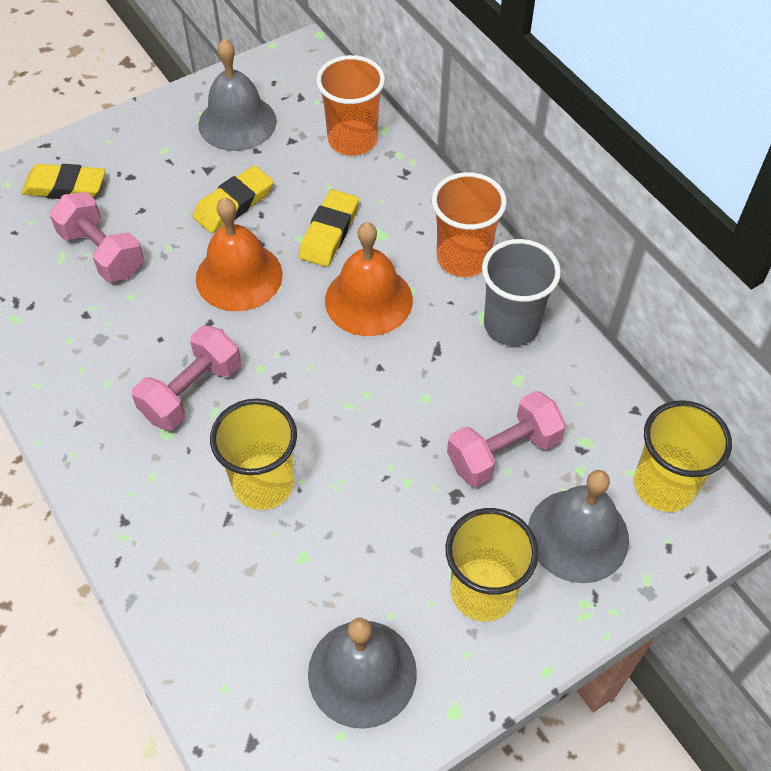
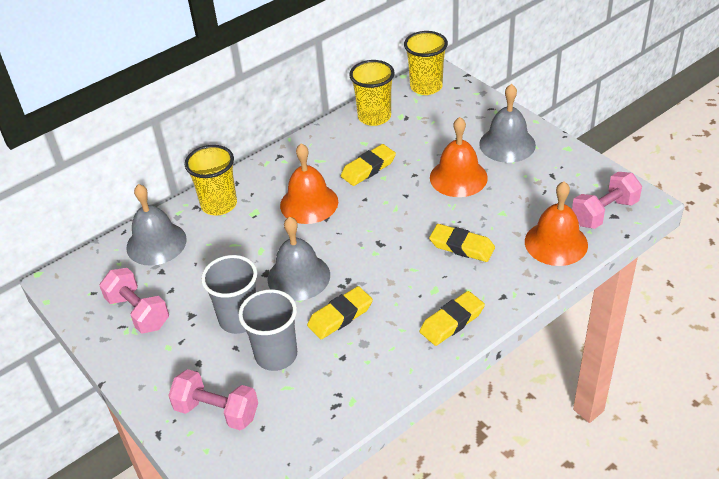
grey cup: [482,239,561,346] = 1 -> [201,255,257,334] [238,289,297,371] = 2
orange bell: [196,197,283,311] [325,222,413,336] = 2 -> [280,143,338,224] [430,117,488,197] [525,181,588,266] = 3
orange cup: [316,55,385,156] [432,172,507,277] = 2 -> none = 0
yellow eraser: [21,164,106,199] [193,165,273,233] [299,189,359,267] = 3 -> [307,286,373,339] [341,144,396,186] [419,291,485,346] [429,224,495,262] = 4

